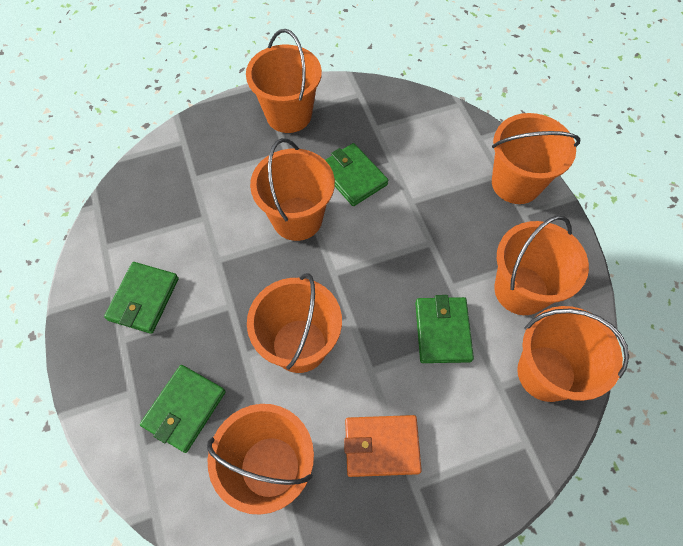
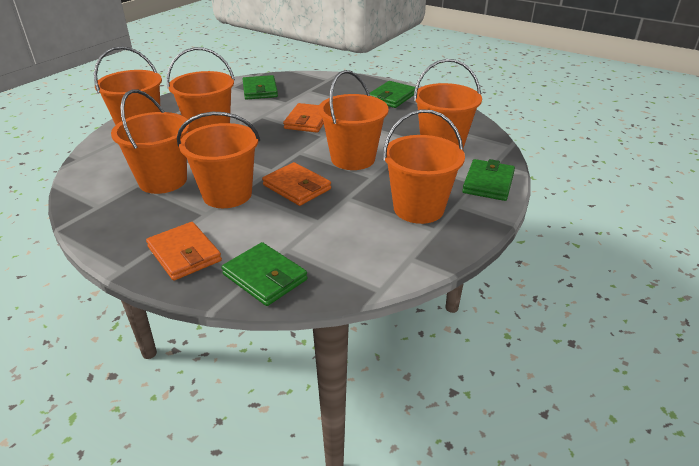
orange wallet: [344,415,422,477] = 1 -> [146,222,222,281] [262,162,331,206] [283,103,324,133] = 3

